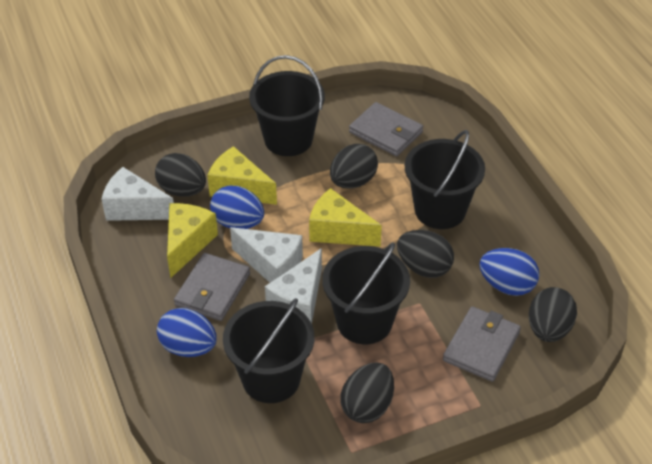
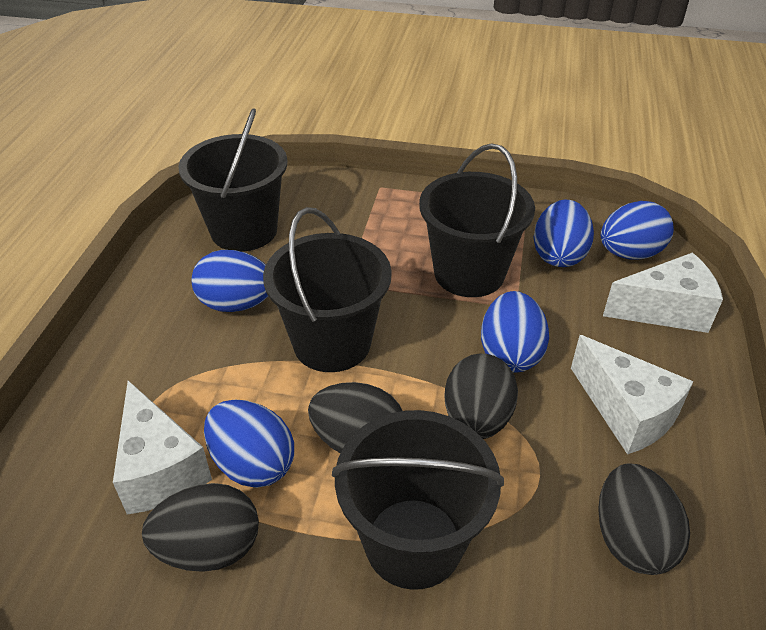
black egg: [155,153,206,197] [330,144,378,189] [340,362,394,423] [397,230,454,278] [529,287,577,342] = 5 -> [142,483,259,572] [308,382,402,453] [444,353,518,439] [598,464,690,575] = 4
blue egg: [157,308,217,357] [210,186,264,229] [479,248,539,296] = 3 -> [191,250,268,312] [204,400,294,488] [481,291,549,372] [534,200,594,267] [601,201,674,260] = 5
grey wallet: [174,253,250,321] [349,102,423,157] [443,306,521,382] = 3 -> none = 0
yellow cheese: [167,203,218,278] [207,146,277,205] [309,188,382,247] = 3 -> none = 0

